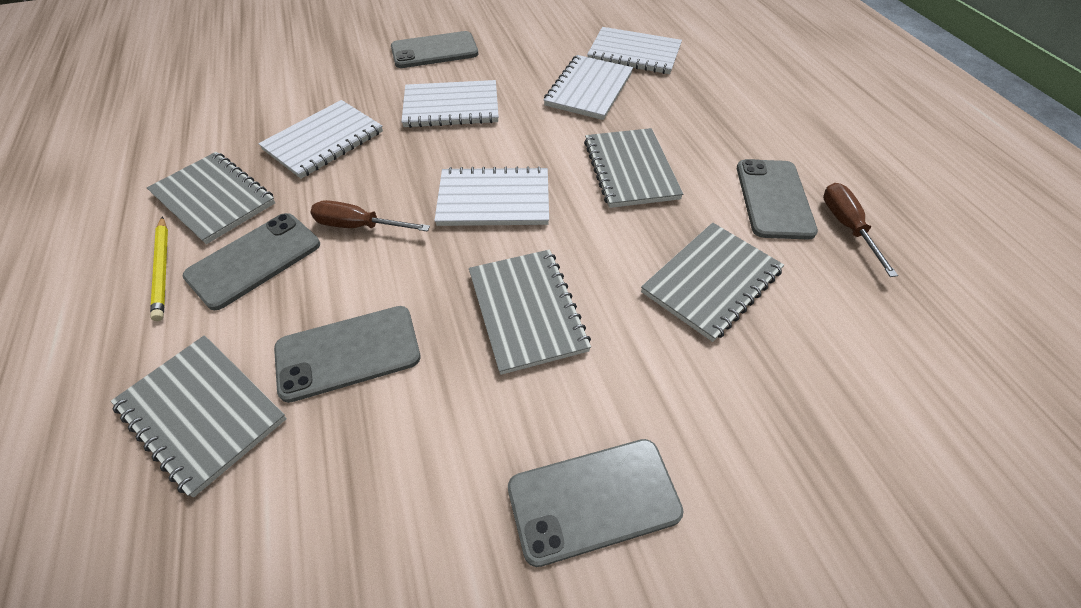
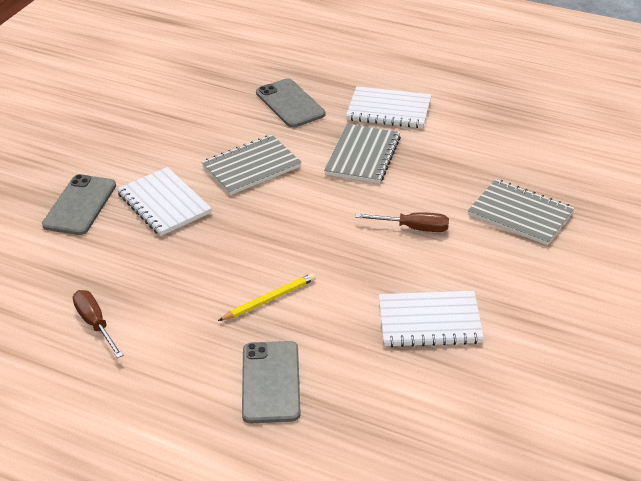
grey notebook: [111,335,287,497] [147,152,275,244] [469,249,591,375] [584,128,683,208] [641,223,784,342] = 5 -> [202,135,302,195] [324,124,401,184] [468,179,574,246] = 3
grey phone: [183,213,320,310] [274,306,420,403] [391,31,478,68] [508,439,684,567] [737,159,818,240] = 5 -> [42,174,116,235] [242,341,301,423] [256,78,325,128] = 3
white notebook: [258,100,383,179] [401,80,499,128] [434,166,549,226] [544,55,633,120] [587,27,682,74] = 5 -> [117,167,212,236] [346,86,432,128] [379,291,484,347] = 3

